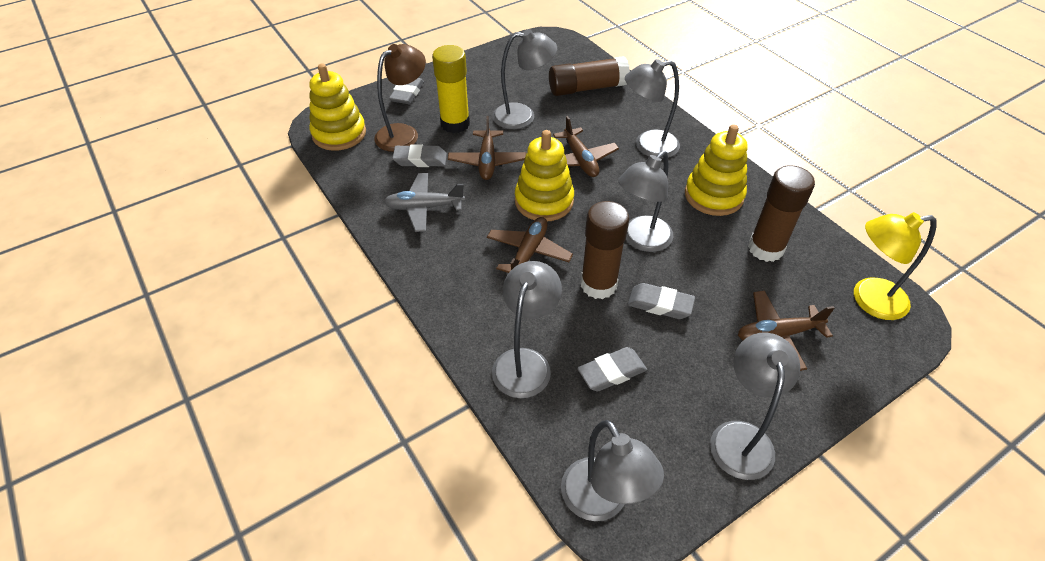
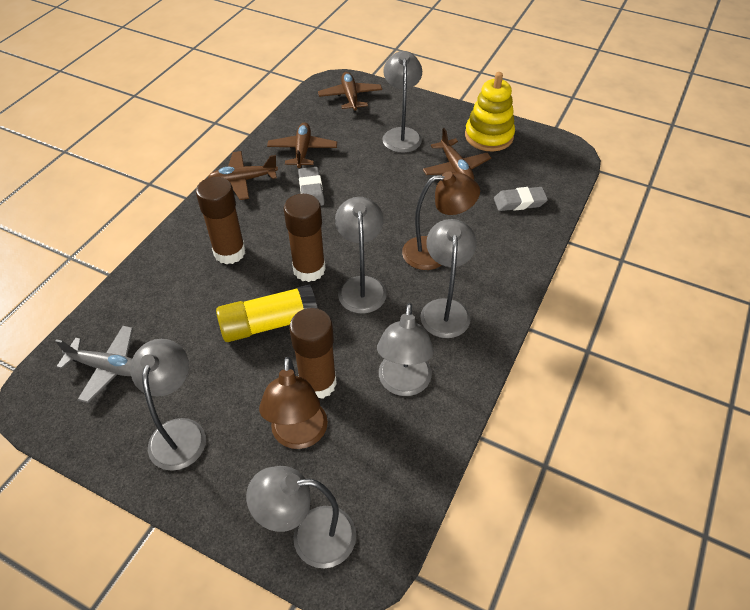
brown lamp: [374,44,426,152] = 1 -> [259,357,328,449] [402,171,480,270] = 2
grey eraser: [389,78,424,104] [393,144,447,167] [577,347,647,392] [628,283,695,319] = 4 -> [298,167,324,206] [494,187,548,211] = 2
yellow lamp: [854,212,937,320] = 1 -> none = 0
yellow stacking toy: [310,63,366,151] [515,130,574,221] [685,124,748,216] = 3 -> [465,72,515,151] = 1

